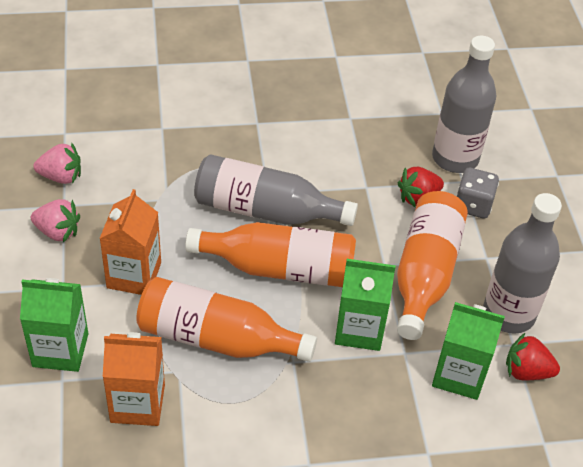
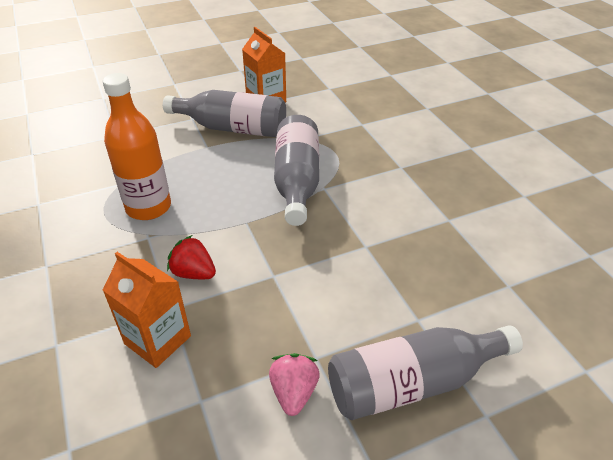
green carton: [20,278,88,372] [335,259,396,351] [432,302,505,400] = 3 -> none = 0
grey dice: [457,168,499,219] = 1 -> none = 0
orange bottle: [136,277,317,362] [185,222,356,287] [397,191,468,340] = 3 -> [102,73,171,220] = 1
pink strawberry: [31,199,80,242] [33,142,81,184] = 2 -> [269,353,320,416] = 1
red strawberry: [398,167,444,208] [506,332,560,380] = 2 -> [167,235,216,279] = 1

